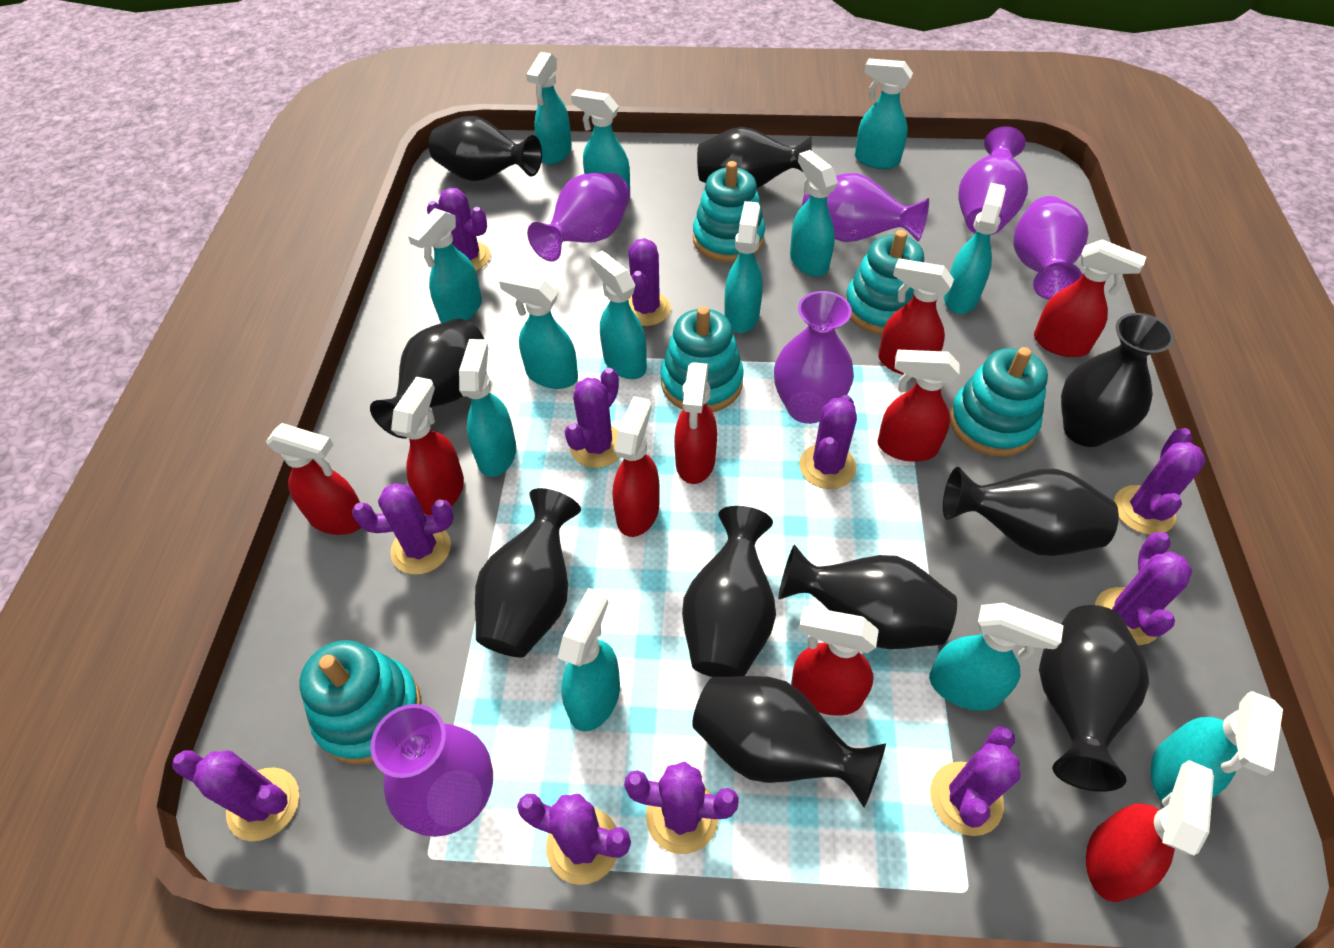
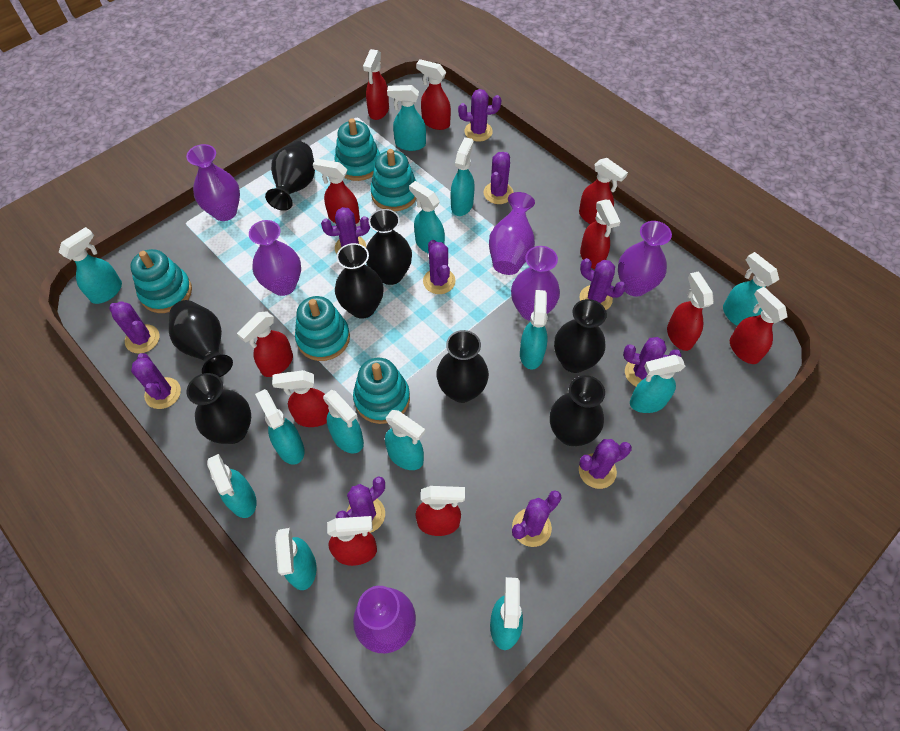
black vase: [370,318,484,439] [429,116,542,181] [475,488,581,657] [682,506,776,677] [692,676,886,808] [697,127,811,188] [778,544,957,649] [943,467,1119,556] [1039,605,1149,792] [1061,313,1174,447] = 10 -> [169,300,233,377] [187,373,251,444] [265,141,315,211] [335,243,384,319] [366,209,412,285] [437,330,489,403] [550,375,605,446] [554,299,607,373] = 8
red spray bottle: [266,423,362,535] [391,377,464,515] [613,396,660,537] [674,362,717,484] [791,606,879,716] [877,350,959,462] [878,258,954,375] [1034,239,1146,357] [1086,760,1214,902] = 9 -> [237,311,293,377] [272,370,329,427] [313,159,360,224] [327,516,377,566] [363,49,389,120] [415,486,465,536] [416,59,451,130] [579,158,628,224] [580,200,620,269] [667,271,714,351] [730,287,787,364] = 11

